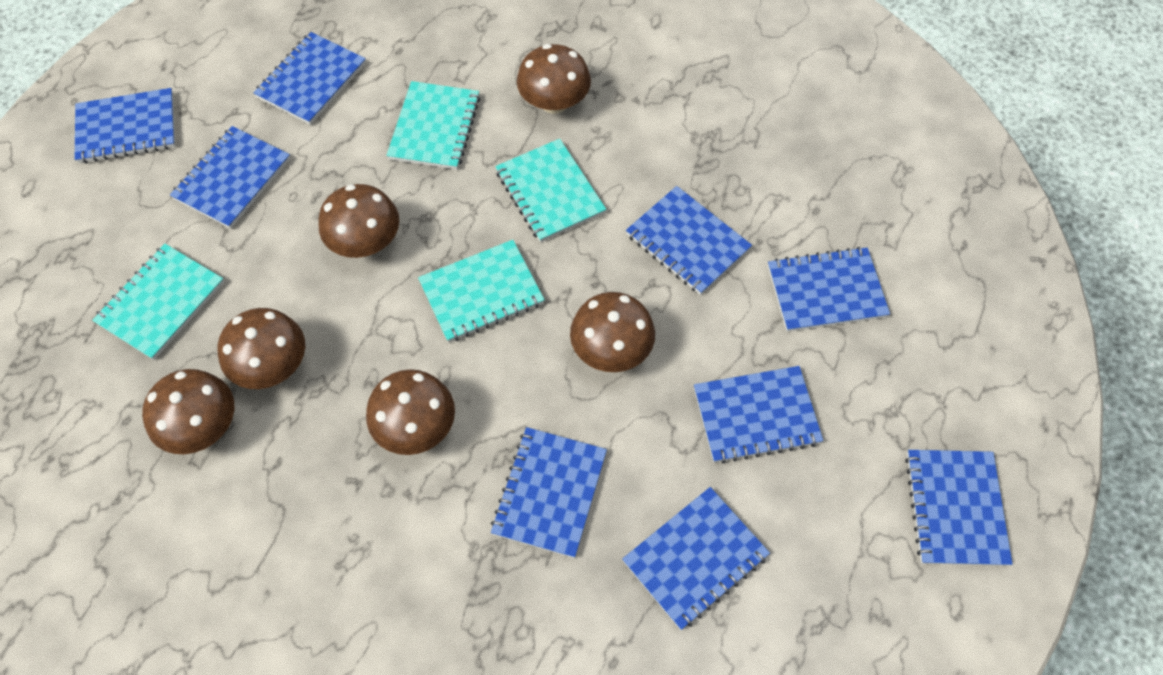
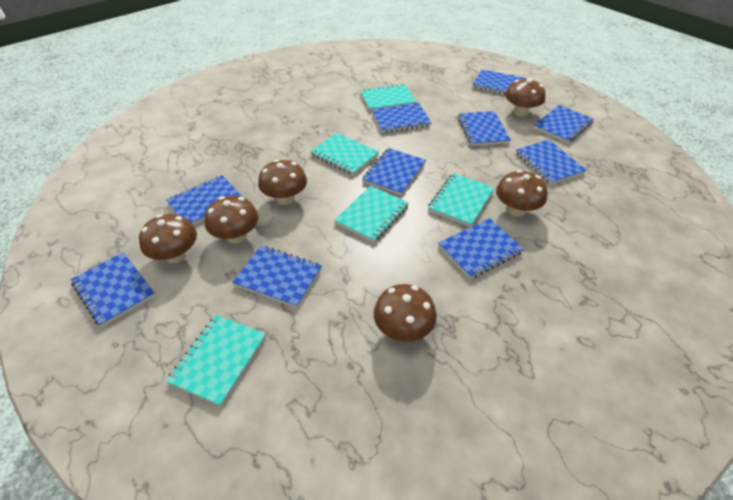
blue notebook: [75,88,175,163] [170,126,290,229] [253,32,366,125] [491,427,607,558] [622,487,770,630] [626,186,752,295] [694,366,823,464] [768,247,890,332] [905,450,1012,566] = 9 -> [71,252,155,327] [166,175,242,225] [232,246,322,308] [362,148,426,196] [372,103,432,133] [438,219,524,279] [458,111,511,146] [473,69,526,95] [516,140,587,185] [533,105,594,143] = 10
turquoise notebook: [92,244,224,360] [386,81,480,170] [418,240,545,342] [495,139,606,242] = 4 -> [166,315,266,407] [310,133,379,176] [334,186,409,242] [360,83,416,111] [428,173,495,227] = 5

